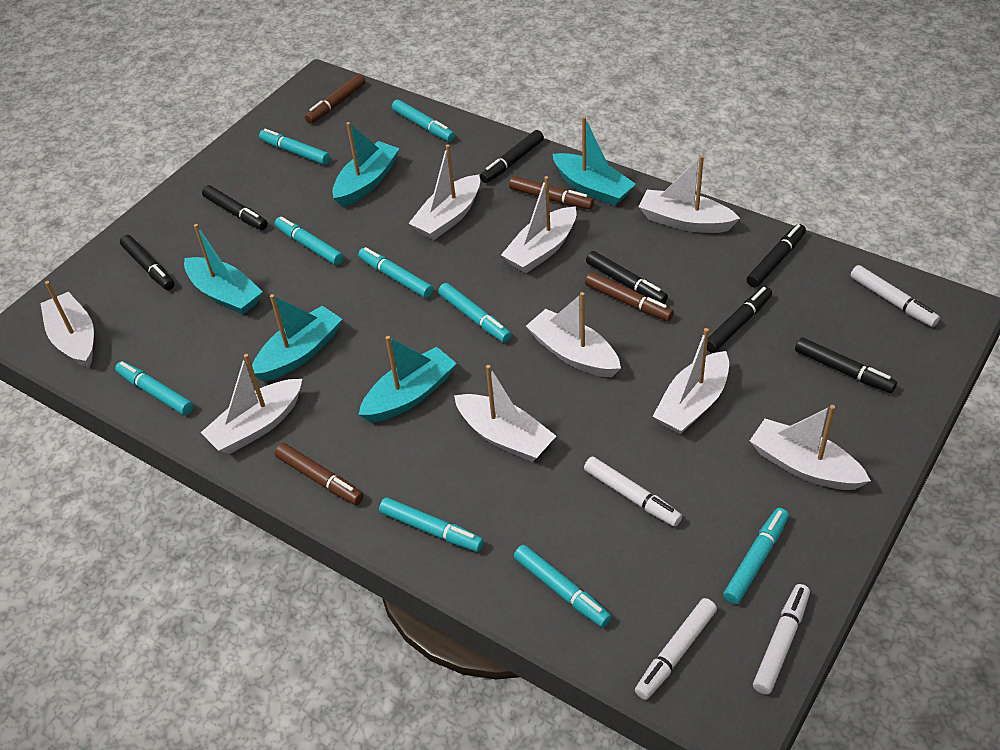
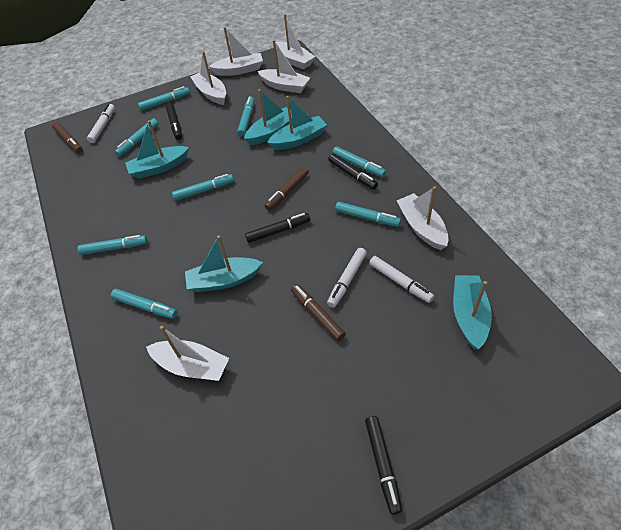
black marker: [120,235,175,290] [202,185,268,230] [480,130,544,183] [586,251,668,304] [707,286,772,353] [747,224,806,287] [795,337,897,393] = 7 -> [166,103,182,140] [245,213,310,243] [328,154,378,190] [365,416,402,515] = 4
brown marker: [275,443,364,505] [305,74,365,124] [509,176,594,210] [585,272,674,321] = 4 -> [52,122,83,153] [265,166,309,211] [291,284,346,341] = 3
turquoise marker: [115,361,193,415] [259,129,330,165] [275,216,344,265] [358,247,433,298] [379,497,484,552] [392,100,455,142] [438,283,511,343] [514,545,611,627] [723,508,789,604] = 9 -> [78,235,147,255] [111,289,177,319] [115,118,159,157] [138,86,190,111] [172,174,234,201] [237,97,254,136] [332,147,386,177] [335,202,401,227] = 8
white boat: [40,281,94,368] [200,354,302,454] [408,144,480,240] [454,365,556,462] [501,176,577,273] [526,292,621,377] [639,155,740,233] [652,328,729,434] [750,405,871,490] = 9 -> [146,326,229,381] [190,51,226,105] [209,27,263,76] [257,40,310,93] [275,14,315,70] [396,186,449,250] = 6
white marker: [584,456,682,527] [635,598,717,700] [753,584,810,695] [850,265,940,327] = 4 -> [87,104,115,143] [327,248,367,308] [369,256,434,303] = 3

